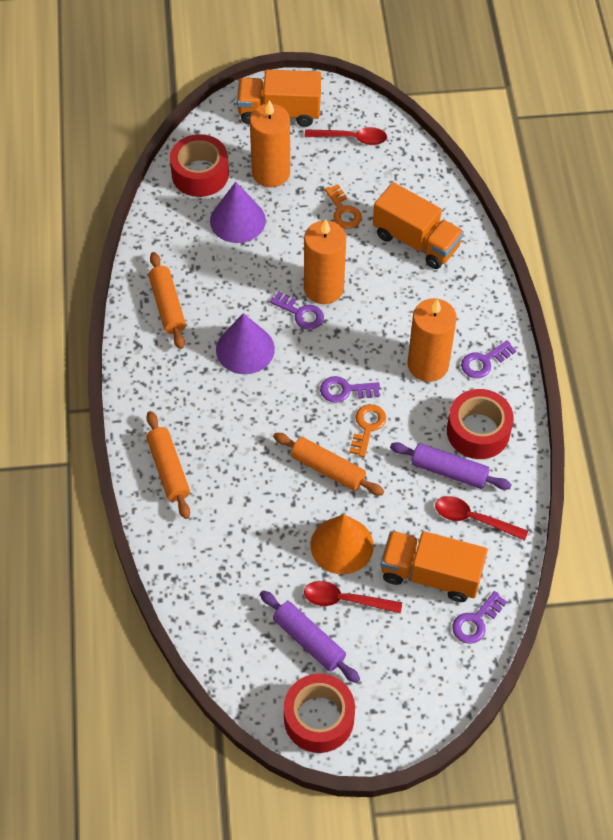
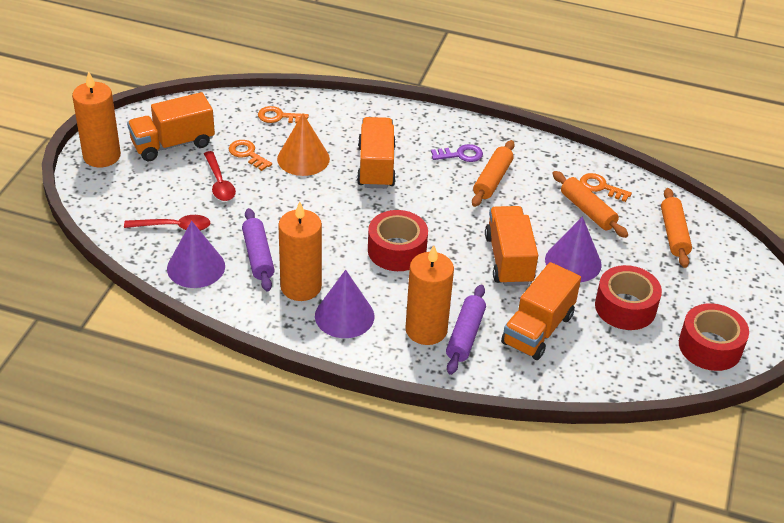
orange key: [325,184,362,229] [349,404,386,457] = 2 -> [229,140,272,171] [258,106,309,123] [580,173,632,202] = 3
orange truck: [237,69,321,127] [373,182,464,269] [381,531,488,602] = 3 -> [127,92,215,161] [357,117,396,188] [485,206,538,286] [501,262,581,360] = 4
purple cone: [210,182,266,243] [216,313,275,374] = 2 -> [167,221,225,288] [315,270,375,338] [545,216,602,282] = 3
purple key: [270,291,324,330] [320,376,380,403] [452,591,507,644] [461,340,516,378] = 4 -> [431,144,483,162] = 1
red spoon: [304,581,402,614] [305,127,387,145] [435,496,528,541] = 3 -> [124,215,210,231] [204,151,236,201] = 2

